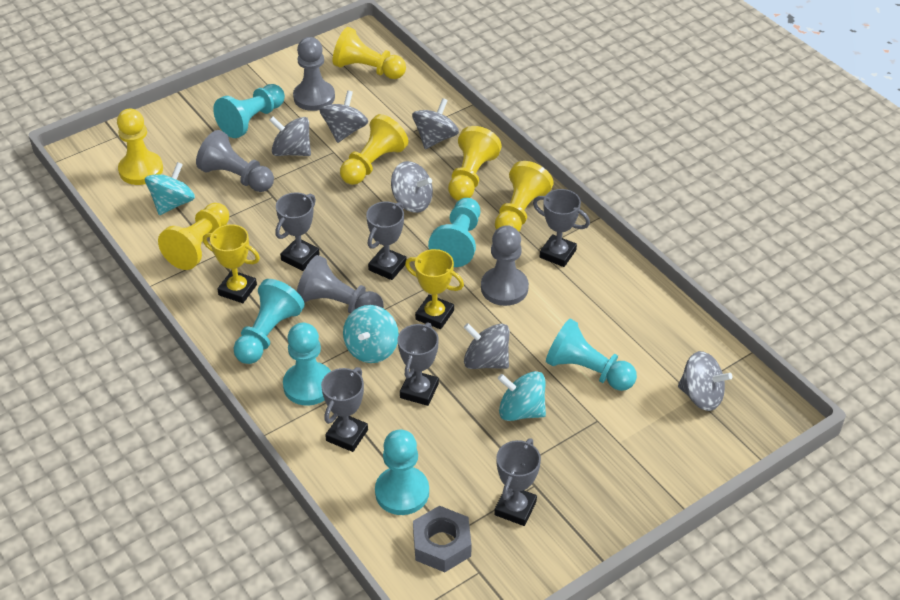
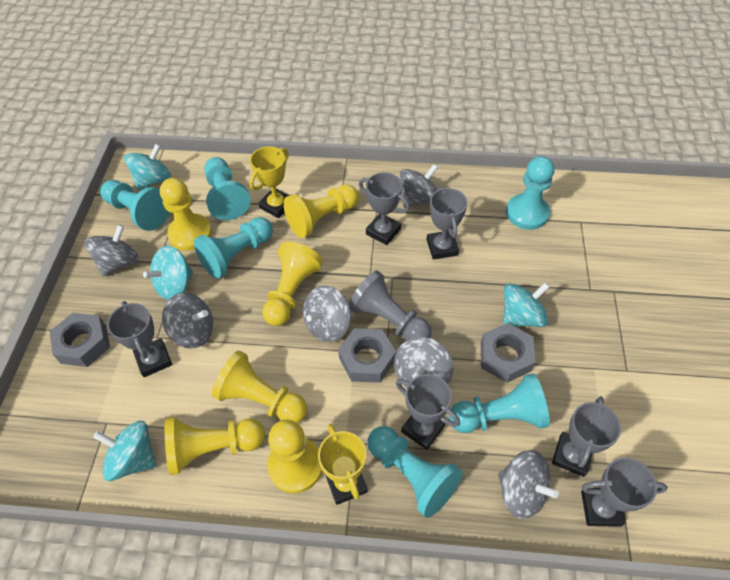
grey nut: [413,506,472,572] = 1 -> [50,313,110,367] [338,328,396,383] [481,323,536,383] = 3
grey pawn: [196,130,274,192] [293,37,335,111] [297,255,384,314] [481,225,529,306] = 4 -> [348,270,432,341] = 1
turquoise spinning top: [145,162,195,215] [343,305,399,363] [498,371,546,421] = 3 -> [93,421,156,481] [124,144,171,190] [143,246,193,300] [503,282,550,327] = 4

